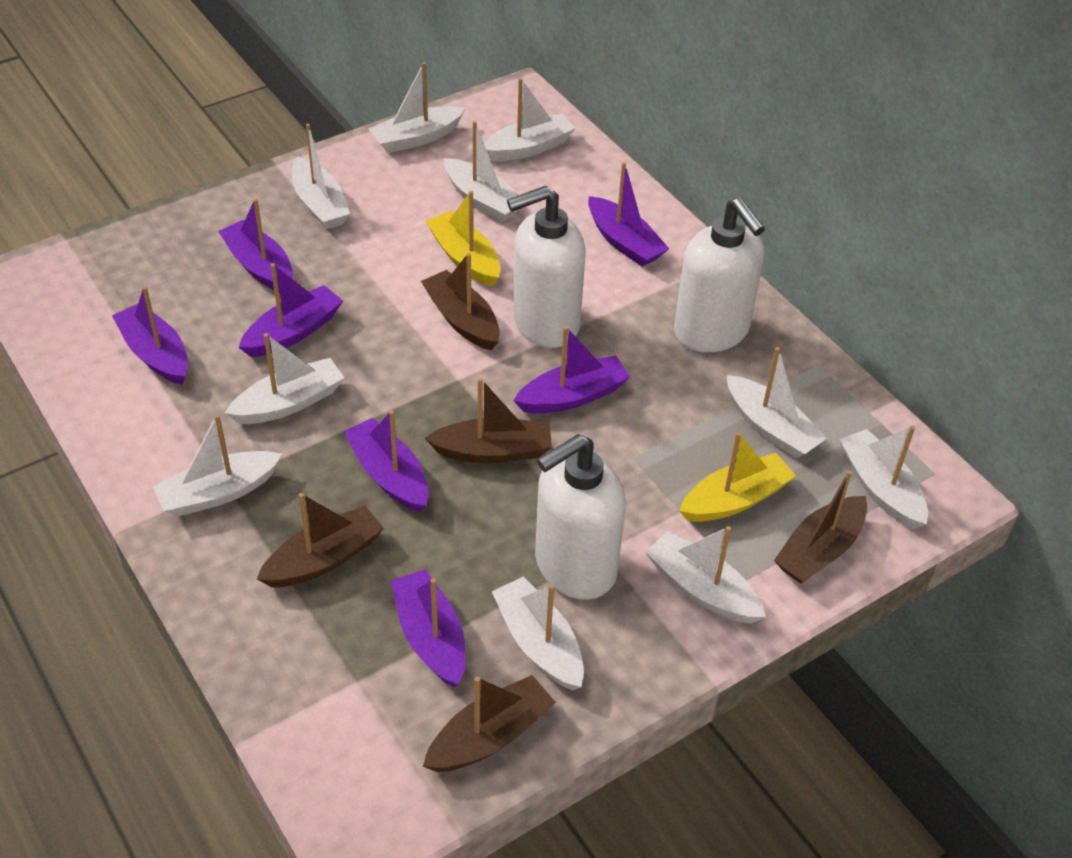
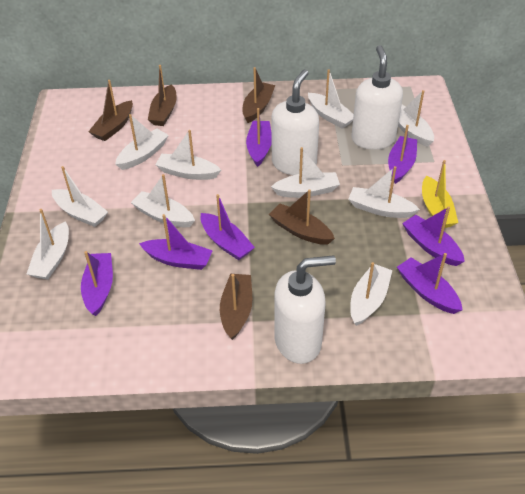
yellow boat: [426,191,501,287] [679,432,796,522] = 2 -> [422,160,458,228] = 1

